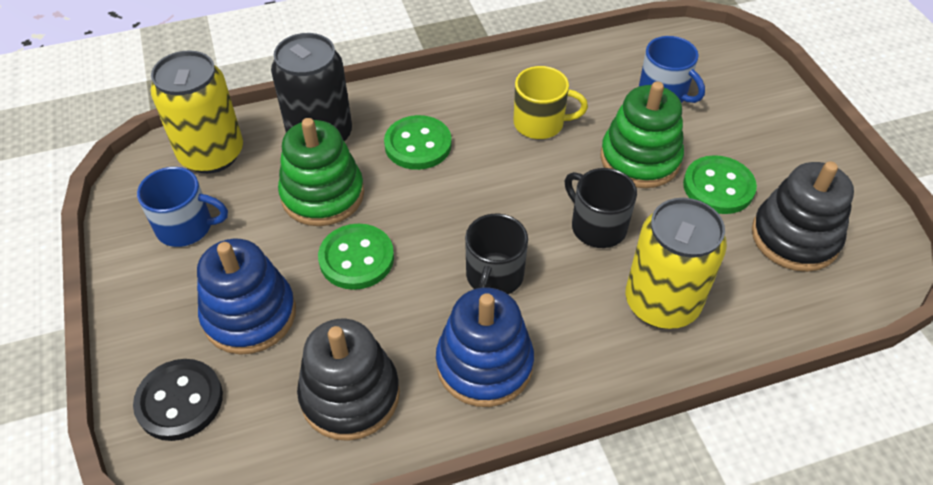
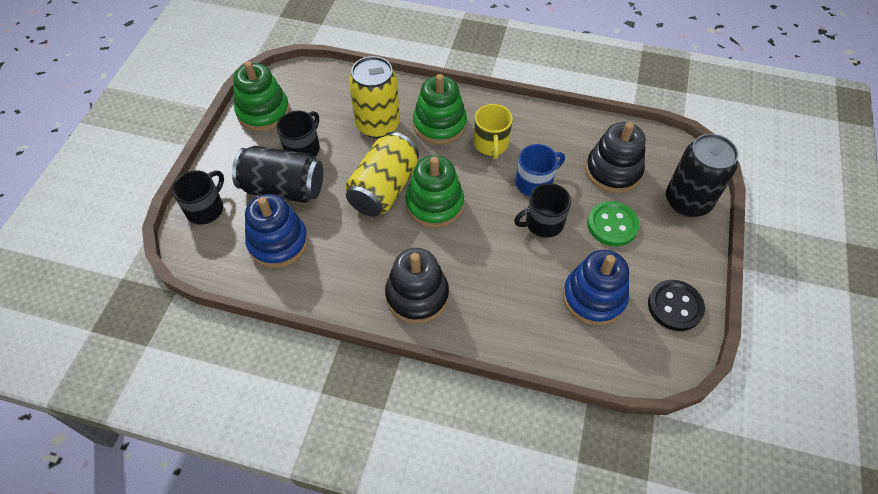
black can: [271,33,352,141] = 1 -> [232,146,323,203] [666,134,738,217] = 2
black mug: [465,214,528,294] [565,168,637,248] = 2 -> [172,170,224,224] [276,111,320,156] [514,183,571,238] = 3
blue mug: [137,167,228,247] [639,36,705,103] = 2 -> [516,144,565,196] = 1
green button: [318,224,394,290] [384,115,452,170] [683,155,757,214] = 3 -> [587,201,639,246] = 1
green stacking toy: [278,118,364,226] [600,81,684,188] = 2 -> [233,61,290,132] [406,155,464,228] [413,74,467,145] = 3

